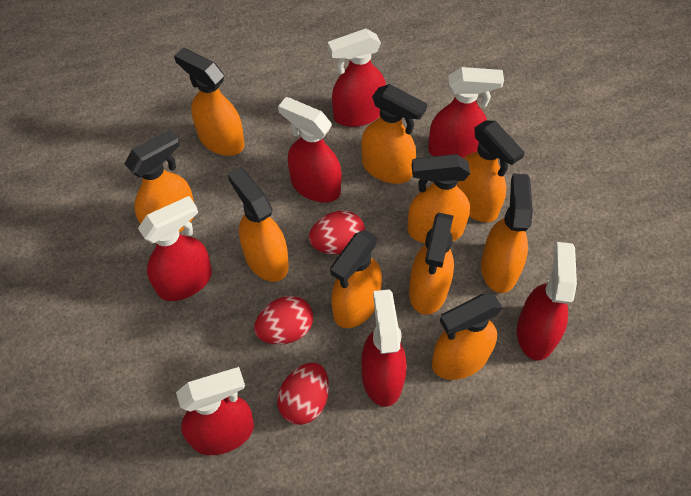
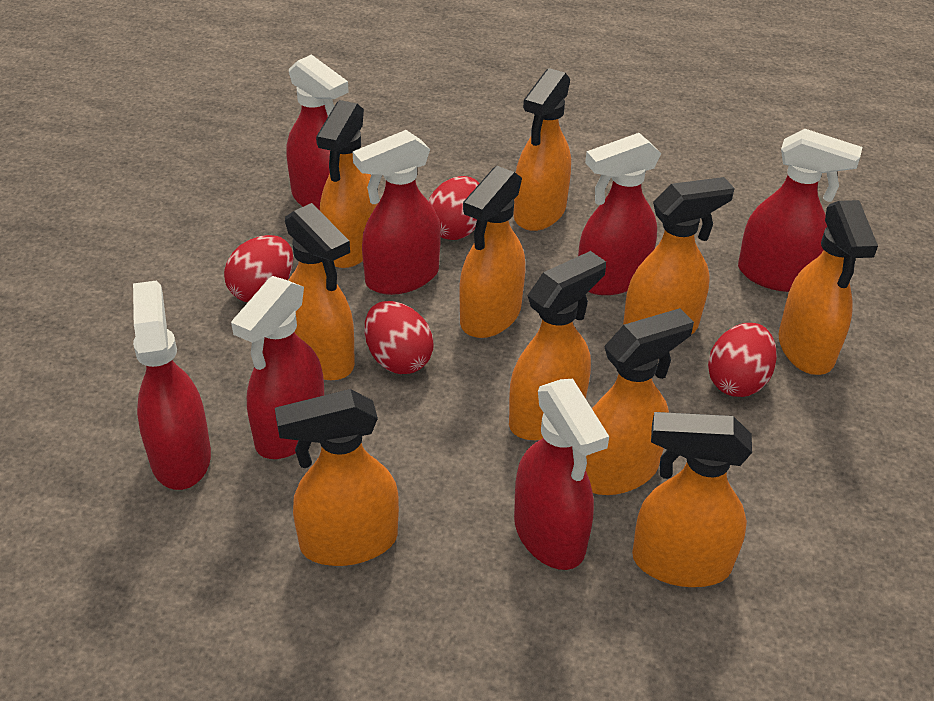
red egg: [254,296,313,345] [277,363,329,425] [309,211,365,255] = 3 -> [224,235,293,302] [365,301,434,374] [429,176,480,240] [708,323,777,397] = 4

